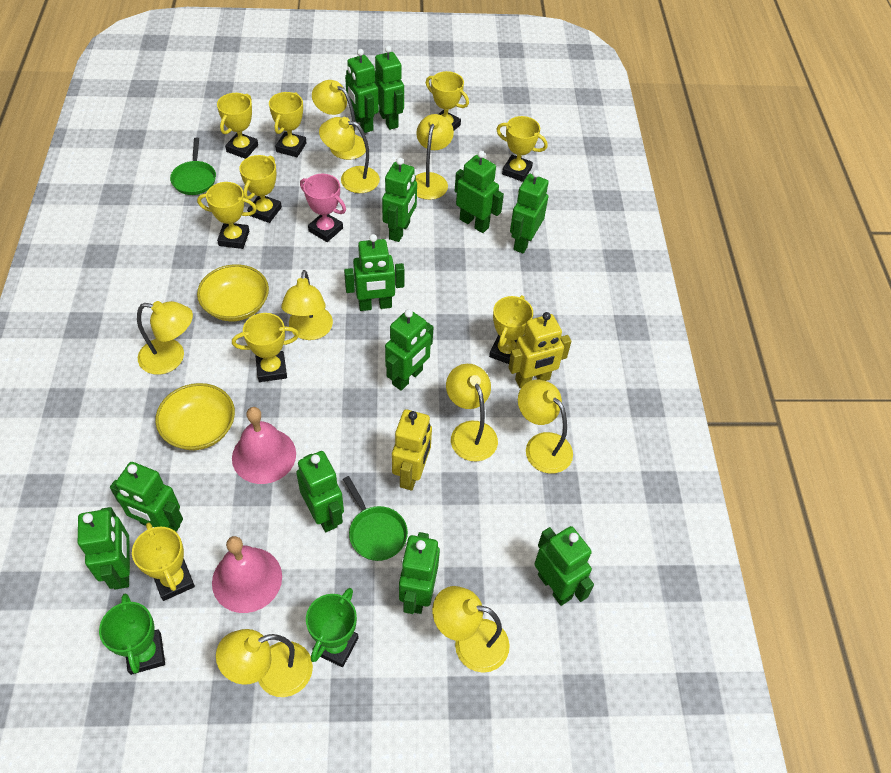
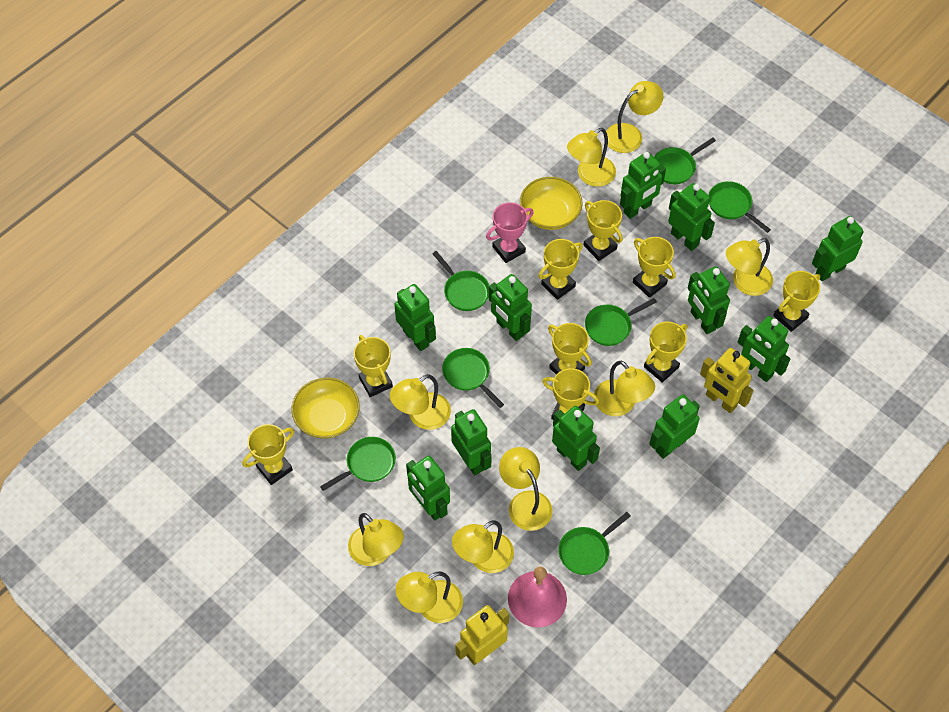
green pan: [170,137,216,195] [343,476,408,561] = 2 -> [320,437,396,491] [432,251,489,311] [442,348,504,408] [558,512,631,575] [585,298,657,346] [654,138,716,184] [709,181,771,233] = 7
green robot: [78,507,130,590] [110,462,183,532] [296,451,344,532] [344,234,405,311] [345,49,379,133] [374,46,404,130] [382,158,417,242] [385,309,433,391] [399,532,440,614] [455,151,504,233] [510,170,549,253] [534,526,594,606] = 12 -> [394,284,436,351] [406,456,450,521] [451,409,492,475] [489,274,532,341] [552,406,600,471] [620,152,666,219] [649,394,700,459] [668,183,715,251] [688,266,730,334] [738,316,790,382] [812,216,864,281] = 11
green trophy: [99,594,165,675] [306,588,359,667] = 2 -> none = 0
pink bell: [212,536,282,613] [232,407,296,484] = 2 -> [508,566,567,628] = 1

